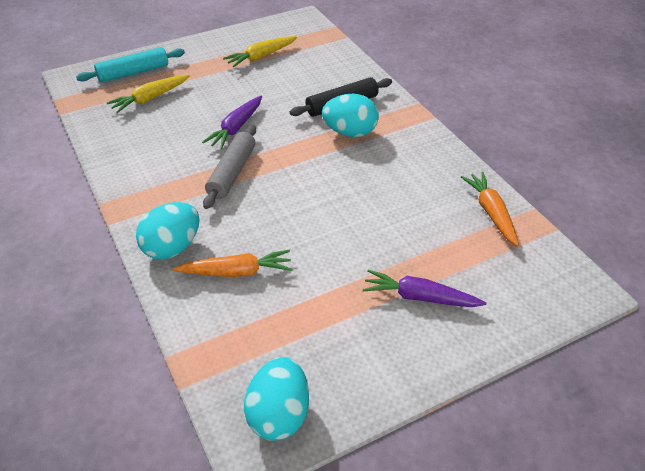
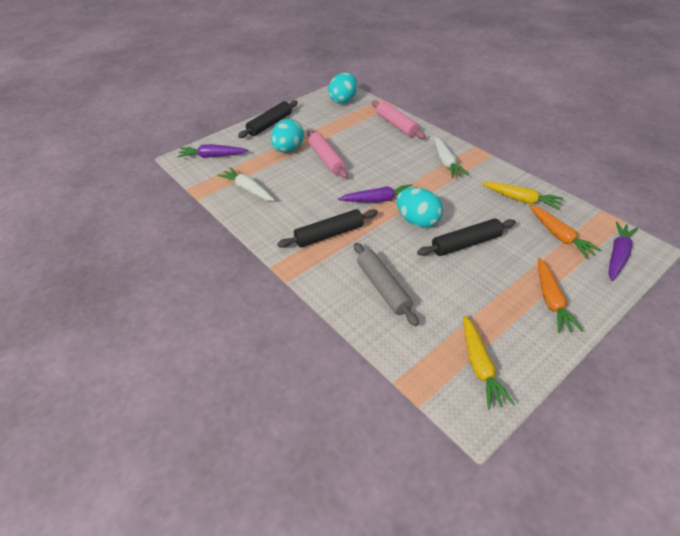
black rolling pin: [290,77,392,117] = 1 -> [238,100,298,138] [277,209,378,248] [417,219,516,256] = 3
pink rolling pin: none = 0 -> [307,130,348,178] [372,101,425,139] = 2
purple carrot: [202,96,262,149] [362,270,486,307] = 2 -> [177,144,248,158] [338,184,413,202] [609,221,638,281] = 3
turquoise rolling pin: [76,47,185,83] = 1 -> none = 0
white carrot: none = 0 -> [217,167,275,201] [434,137,469,178] = 2

